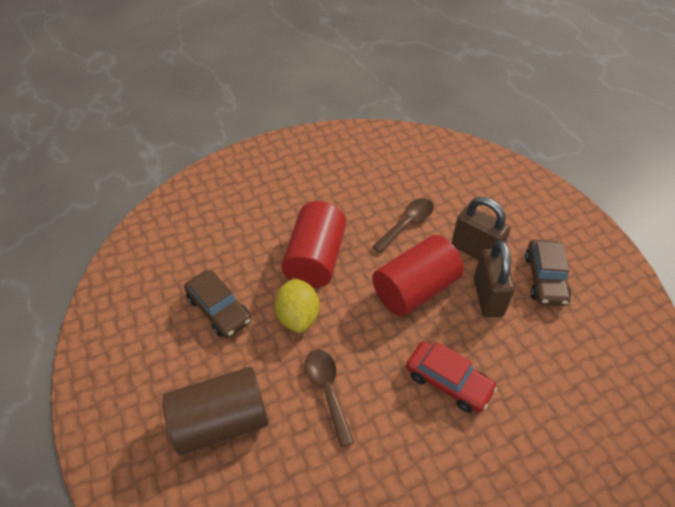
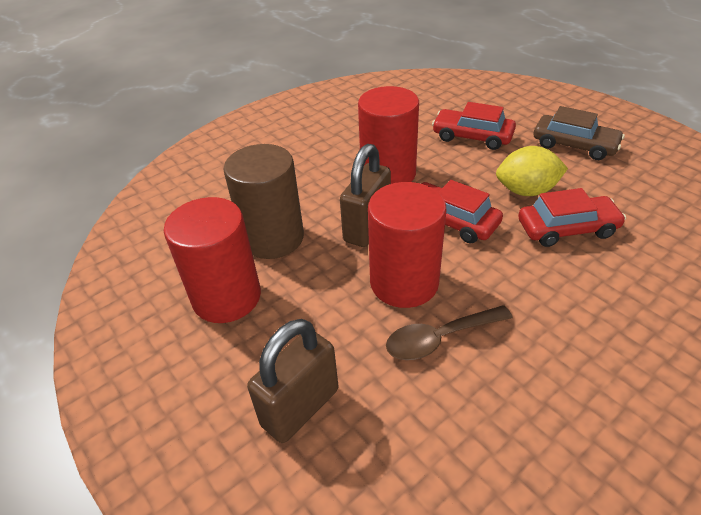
brown car: [184,270,251,338] [525,240,571,306] = 2 -> [534,106,625,160] = 1
brown spoon: [305,349,354,448] [372,198,434,253] = 2 -> [386,305,513,360] = 1
red car: [406,341,498,413] = 1 -> [420,180,503,243] [432,102,516,150] [518,188,626,247] = 3
red cylinder: [281,201,346,288] [372,235,464,316] = 2 -> [164,197,261,323] [358,86,419,184] [368,182,446,308] = 3

